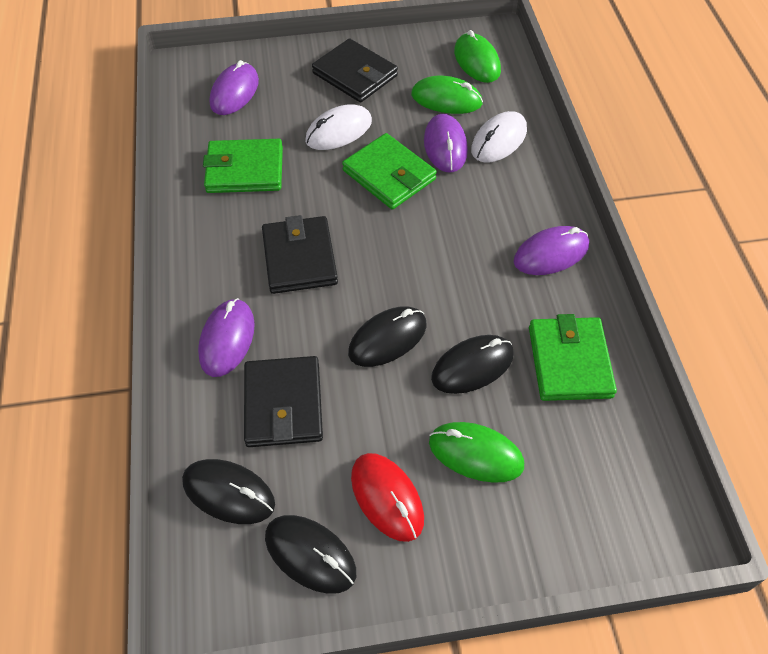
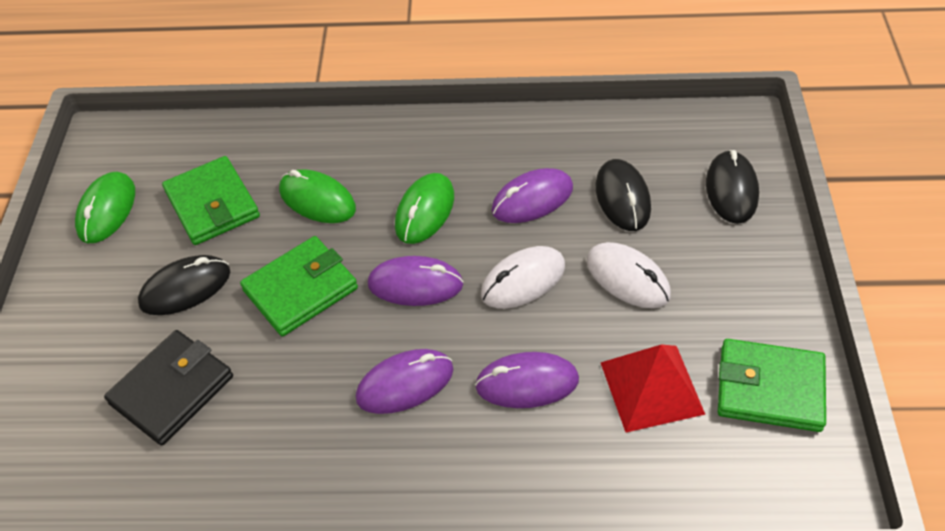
black mouse: [182,459,275,524] [265,515,356,594] [348,306,427,367] [431,335,513,394] = 4 -> [138,255,230,315] [595,159,651,231] [706,150,759,224] = 3
black wallet: [244,356,323,447] [262,215,338,294] [312,38,398,102] = 3 -> [104,330,233,446] = 1
red mouse: [351,453,424,542] = 1 -> none = 0
red pyramid: none = 0 -> [601,344,705,432] = 1

